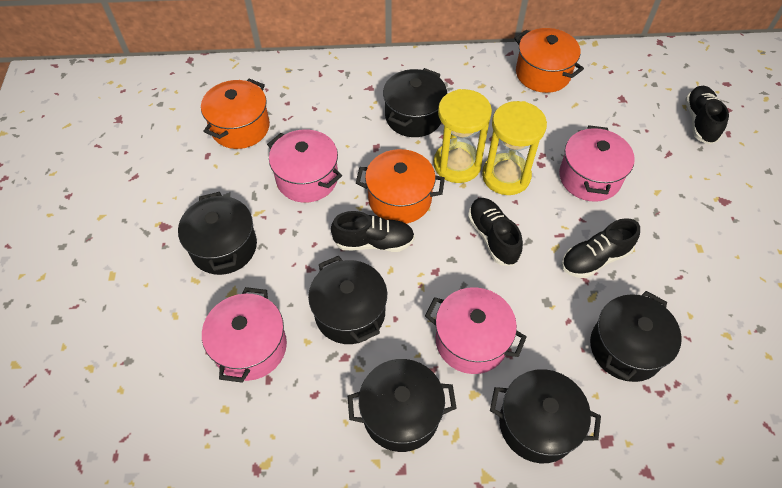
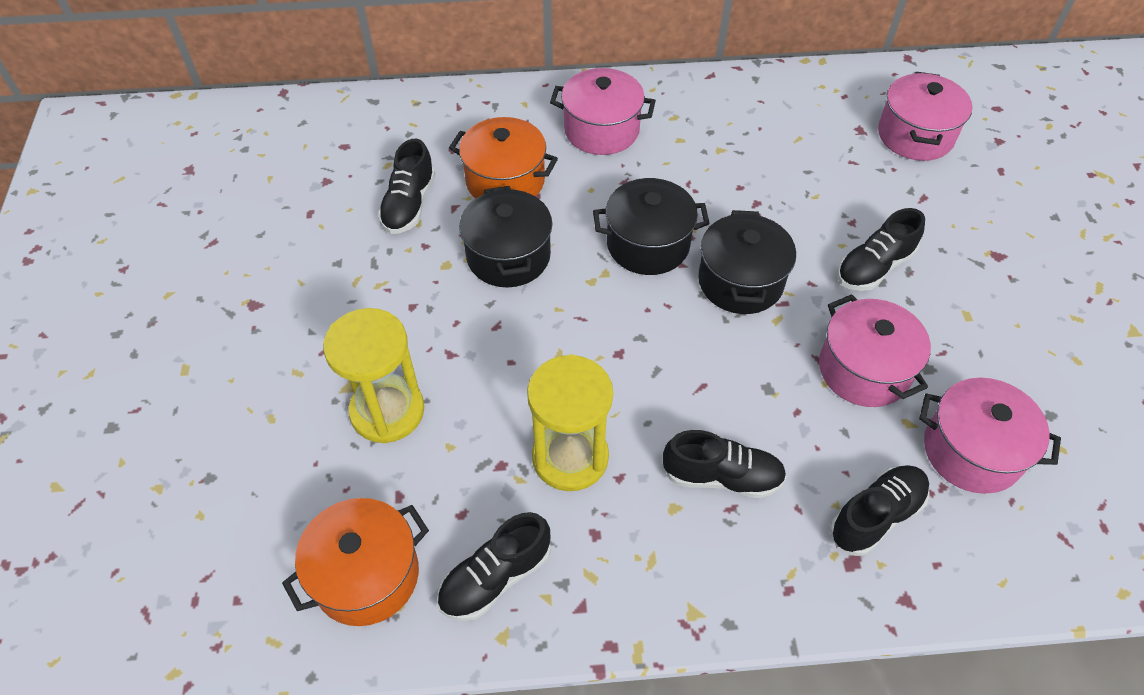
black pot: [178,192,257,275] [308,256,387,344] [348,359,457,452] [383,68,447,137] [490,369,601,463] [590,291,682,382] = 6 -> [459,186,552,287] [593,178,710,275] [698,210,796,314] = 3
black shoe: [331,211,415,252] [468,198,523,266] [561,218,640,278] [685,86,729,144] = 4 -> [378,139,435,234] [437,512,551,621] [662,430,787,498] [830,465,930,556] [837,208,925,291] = 5
orange pot: [201,79,270,149] [356,149,445,224] [514,28,584,93] = 3 -> [282,498,429,626] [449,117,558,199] = 2

